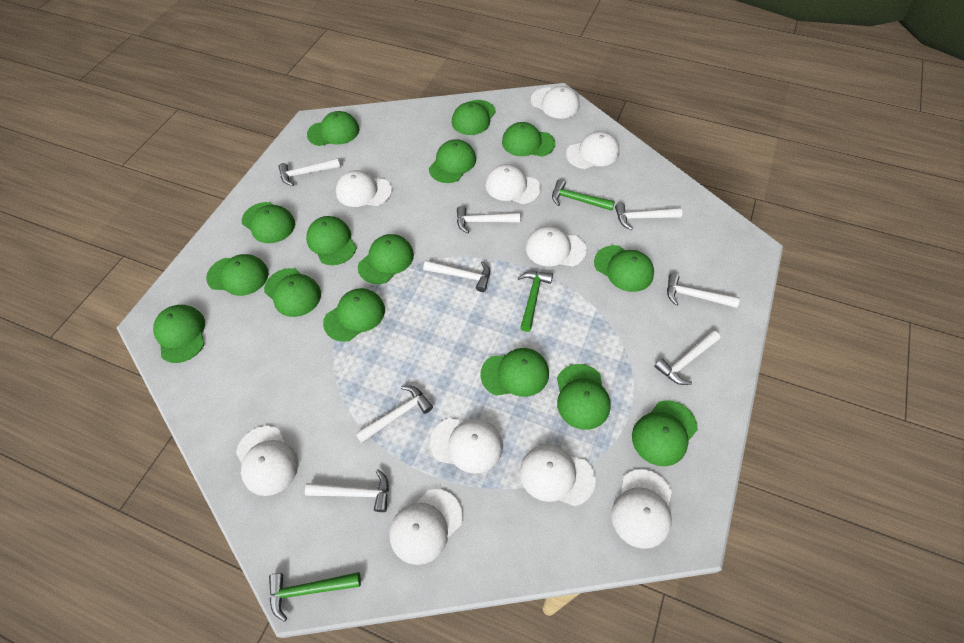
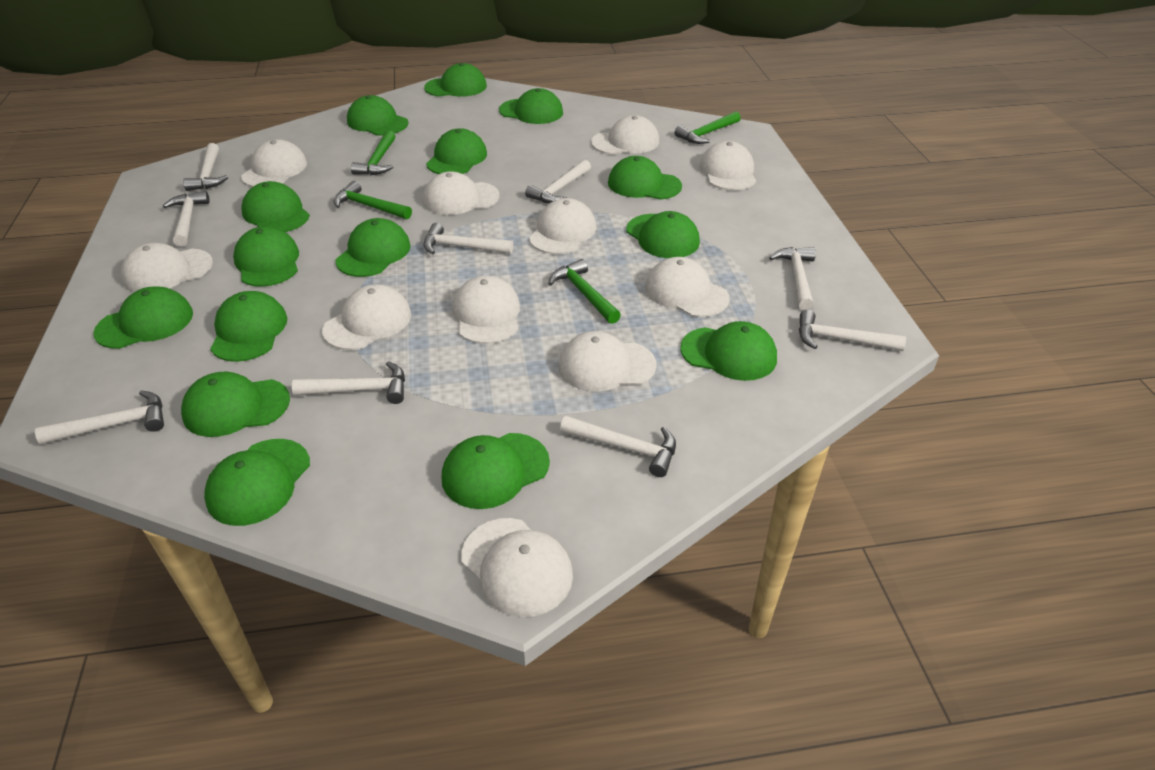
green hammer: [269,572,361,622] [518,271,553,332] [552,179,615,211] = 3 -> [334,181,412,219] [351,130,395,175] [548,259,621,324] [674,111,741,144] = 4
white cap: [236,426,298,496] [336,170,392,207] [390,489,463,565] [430,418,503,474] [486,164,541,204] [520,445,596,506] [526,226,587,266] [531,86,580,119] [566,131,619,169] [611,469,672,549] = 10 -> [121,243,213,292] [241,139,307,187] [322,284,411,350] [423,171,499,215] [452,276,520,344] [461,518,573,617] [529,198,596,254] [558,331,656,392] [591,115,659,154] [645,257,730,317] [699,141,756,190] = 11
white hammer: [279,158,340,186] [305,469,389,512] [355,386,433,443] [423,260,490,292] [457,206,520,233] [615,203,682,230] [654,330,720,385] [667,273,740,308] = 8 -> [35,390,164,445] [163,191,210,247] [183,143,228,191] [292,361,405,404] [423,223,513,255] [525,160,591,203] [560,416,676,477] [769,247,816,311] [799,310,906,351] = 9

